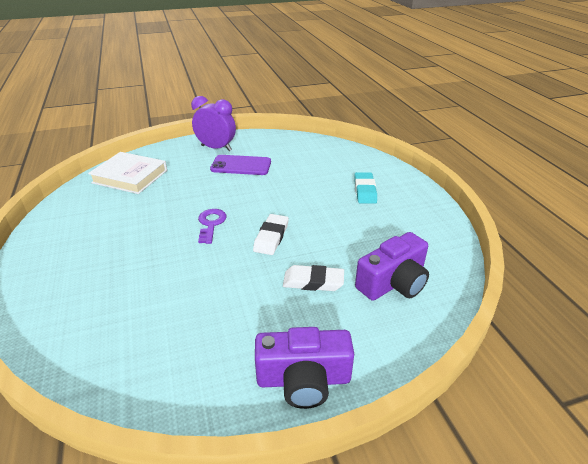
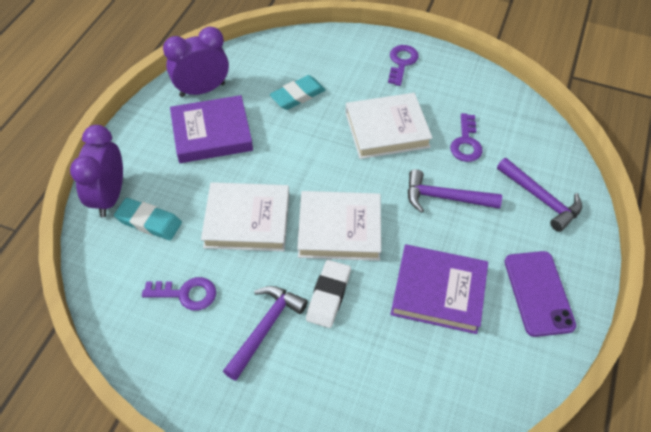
purple book: none = 0 -> [170,95,253,163] [390,244,488,334] = 2
purple camera: [255,327,354,409] [355,232,429,301] = 2 -> none = 0
purple clock: [191,96,236,151] = 1 -> [70,125,123,217] [163,27,229,97] = 2
purple hammer: none = 0 -> [223,286,308,381] [408,169,502,213] [497,158,582,232] = 3
purple key: [198,209,227,244] = 1 -> [142,277,216,311] [388,45,419,86] [450,113,483,162] = 3
turquoise eraser: [354,172,377,204] = 1 -> [114,198,182,240] [270,75,326,110] = 2
white book: [88,152,167,194] = 1 -> [201,182,289,251] [297,191,381,261] [345,93,433,159] = 3
white eraser: [253,214,289,255] [283,265,344,291] = 2 -> [306,260,351,328] = 1

